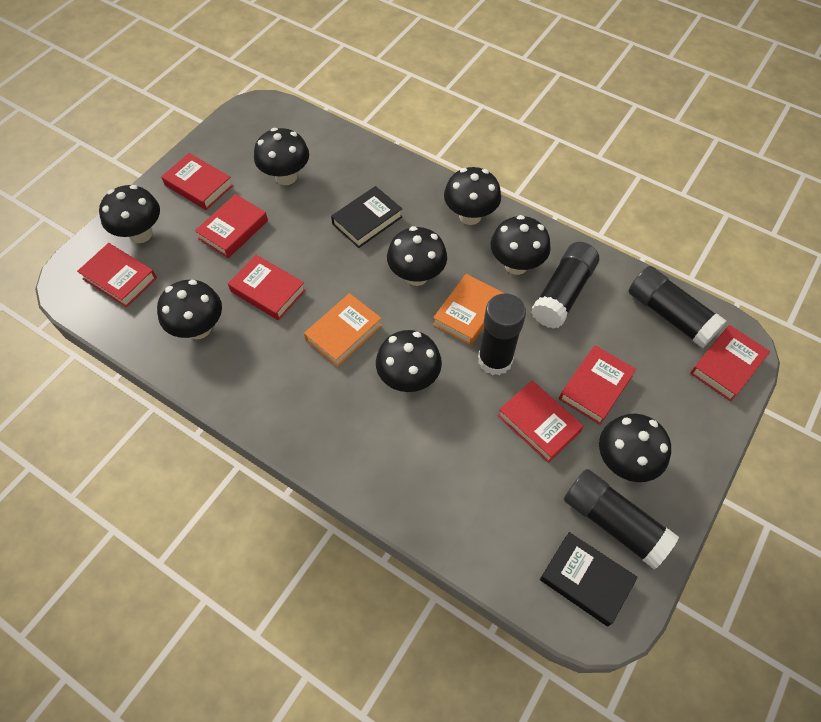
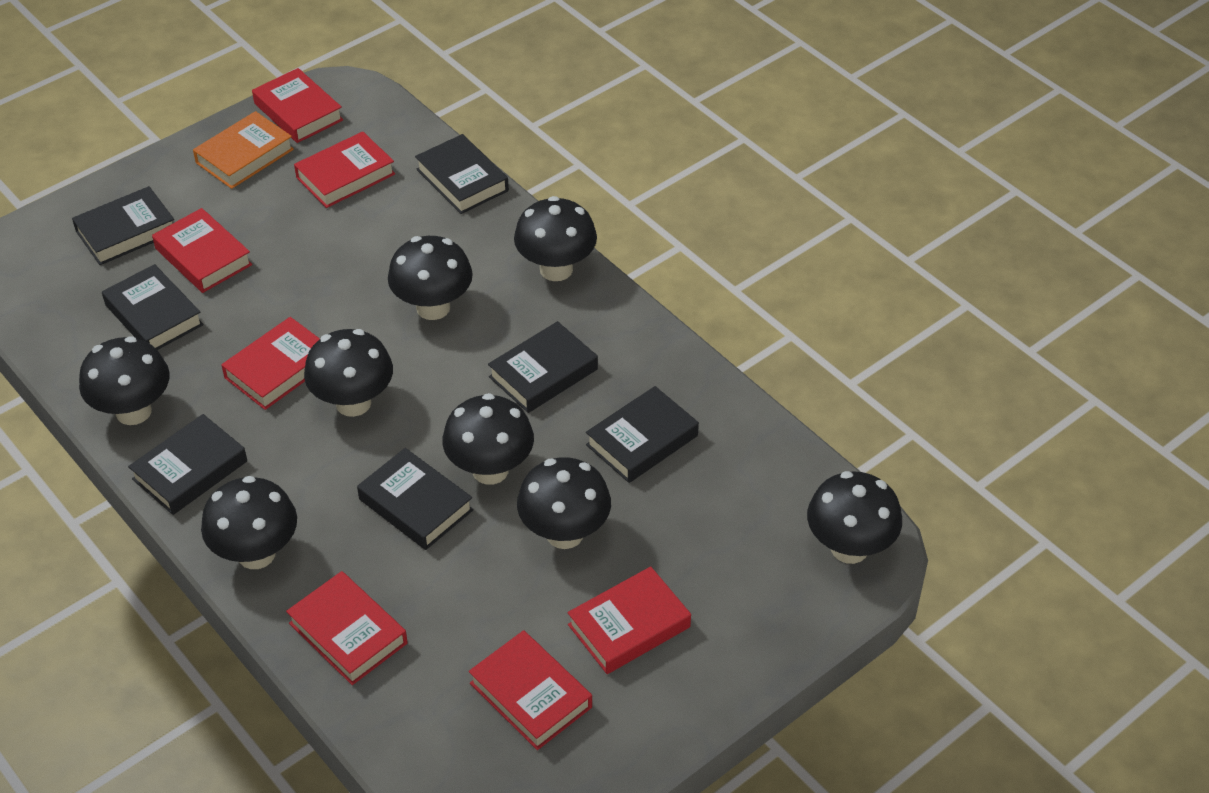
black book: [331,186,402,248] [540,532,638,626] = 2 -> [72,186,174,265] [102,264,203,350] [128,414,247,515] [357,448,473,550] [415,134,509,214] [488,321,598,413] [586,386,699,483] = 7
black glue stick: [478,294,526,375] [531,242,599,329] [564,469,679,570] [628,266,726,348] = 4 -> none = 0
orange book: [304,293,382,367] [433,274,504,346] = 2 -> [193,111,294,189] = 1

